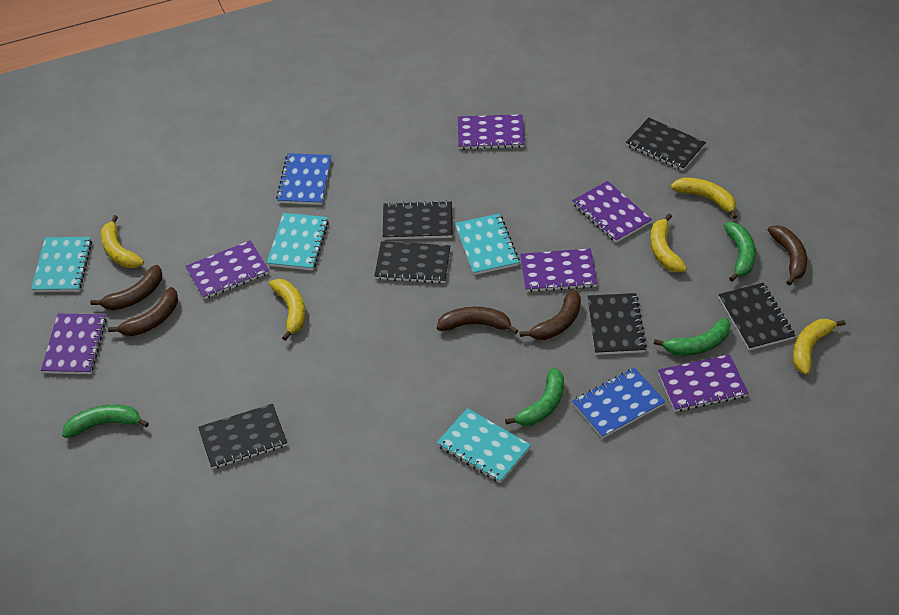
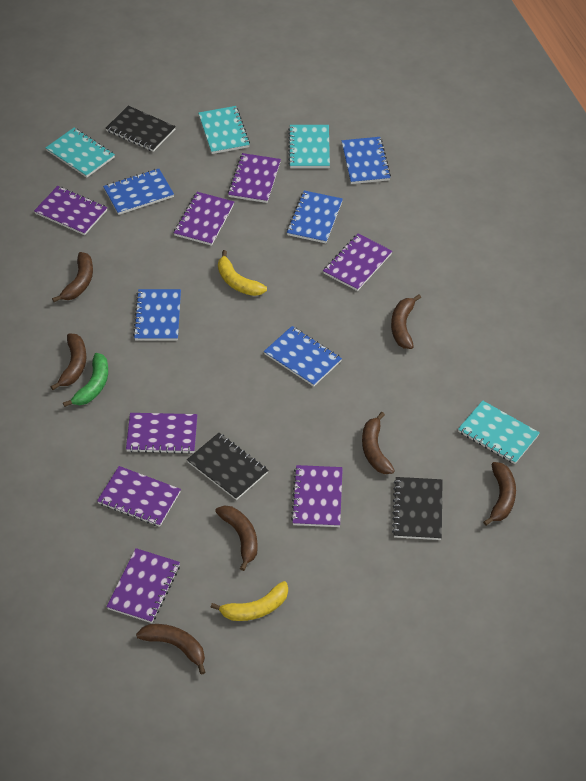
black notebook: [198,404,287,469] [374,241,450,284] [383,201,452,240] [587,293,647,355] [626,118,706,170] [719,283,795,350] = 6 -> [106,106,176,152] [187,433,268,500] [392,477,443,540] = 3
blue notebook: [276,153,331,205] [572,368,665,439] = 2 -> [103,169,174,215] [133,289,181,341] [264,326,342,387] [287,190,343,243] [341,137,391,184] = 5
brown banana: [90,265,162,310] [108,287,178,336] [437,307,518,334] [520,289,581,340] [768,225,807,285] = 5 -> [51,333,87,390] [52,252,93,302] [136,624,206,675] [215,505,258,571] [362,412,395,474] [391,294,421,349] [483,462,516,526] = 7
green banana: [62,405,149,438] [505,368,564,426] [654,318,731,356] [724,222,756,282] = 4 -> [63,353,108,407] = 1
purple notebook: [41,314,107,374] [186,240,269,299] [458,114,525,150] [520,248,597,292] [572,181,652,243] [658,354,748,412] = 6 -> [34,186,107,235] [97,466,181,527] [107,548,180,623] [126,413,197,454] [174,192,234,246] [228,153,281,203] [291,465,343,527] [323,234,392,291] = 8
yellow banana: [101,215,144,268] [269,279,305,341] [650,214,687,273] [671,178,737,219] [793,319,846,375] = 5 -> [210,581,288,621] [218,250,267,296] = 2

